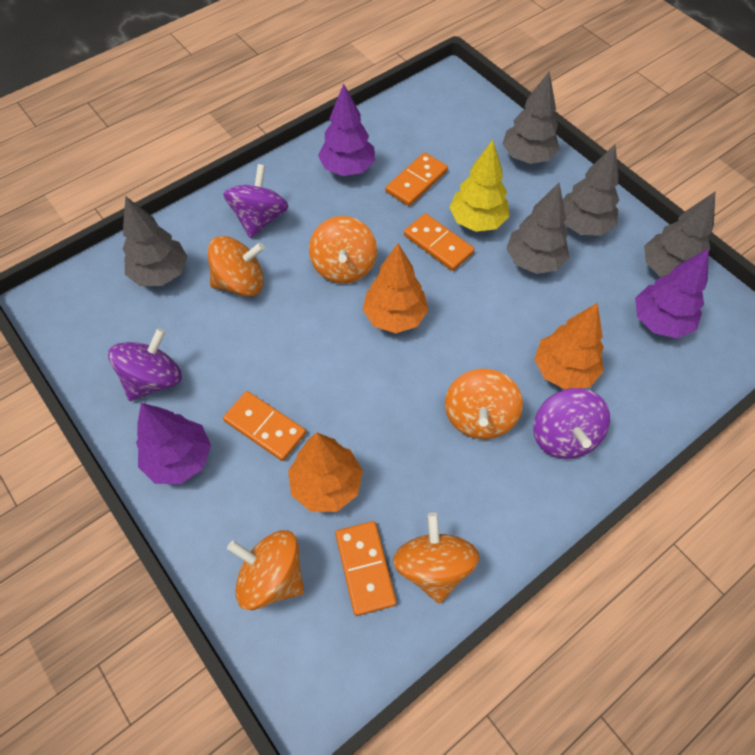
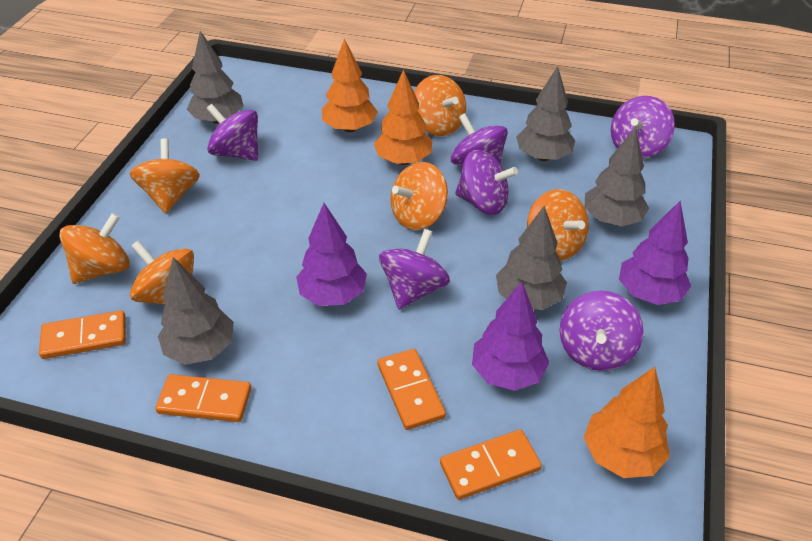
orange spinning top: [208,236,265,297] [227,530,304,610] [309,216,377,284] [393,512,479,604] [445,369,523,439] = 5 -> [59,213,130,284] [130,139,200,213] [130,240,194,305] [391,162,448,230] [414,75,466,136] [527,189,589,261] = 6
purple spinning top: [108,328,182,401] [223,164,289,238] [533,388,610,459] = 3 -> [206,104,258,161] [379,229,450,310] [451,113,508,167] [455,150,518,215] [560,291,644,371] [611,96,675,159] = 6
yellow tree: [449,140,509,232] = 1 -> none = 0

